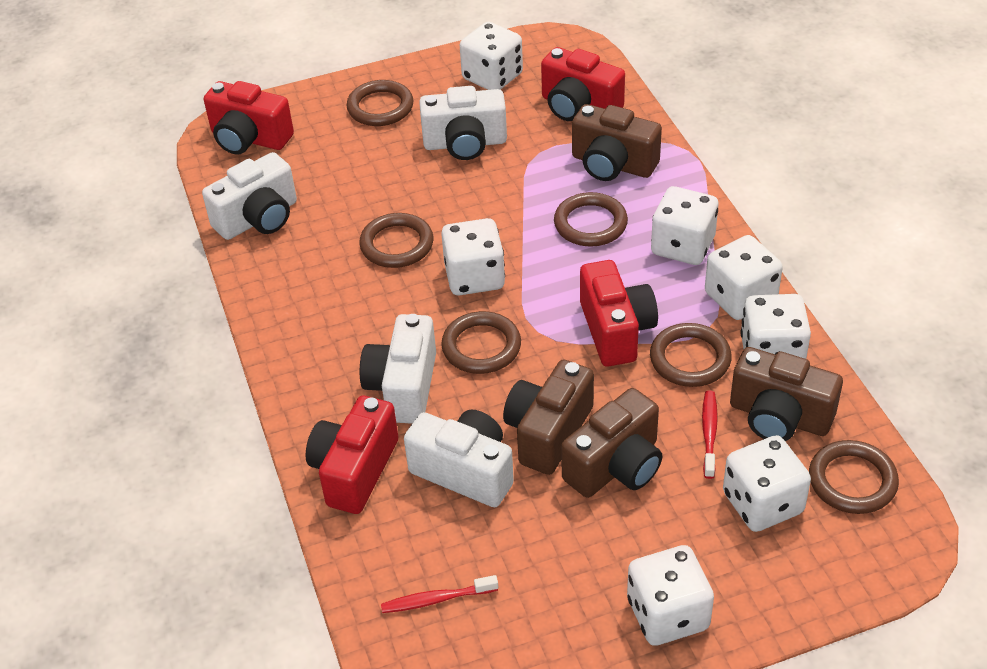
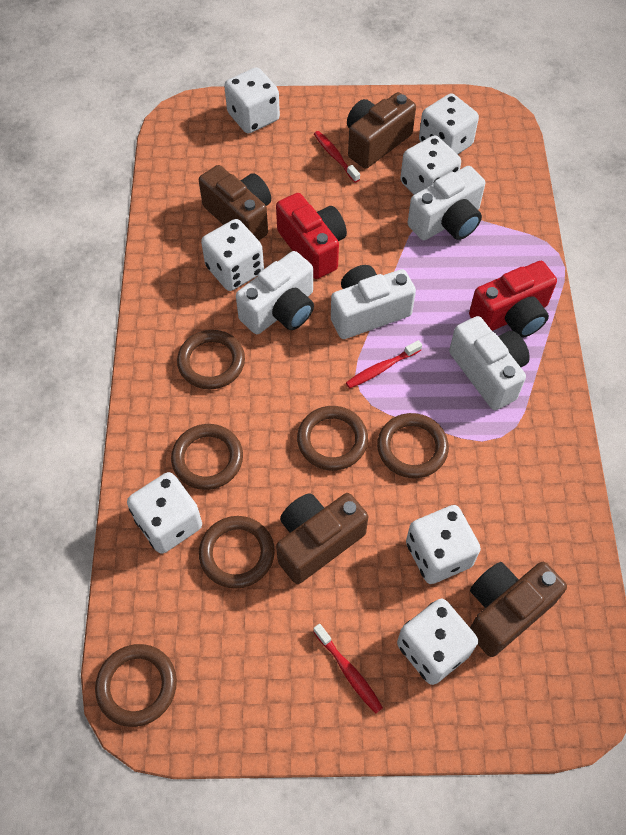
red camera: [204,81,294,155] [306,396,398,514] [541,47,625,121] [580,260,658,367] = 4 -> [276,193,347,279] [469,261,557,338] = 2
red toothbrush: [381,575,498,613] [702,390,718,479] = 2 -> [313,624,383,714] [314,131,360,183] [346,340,422,389] = 3

